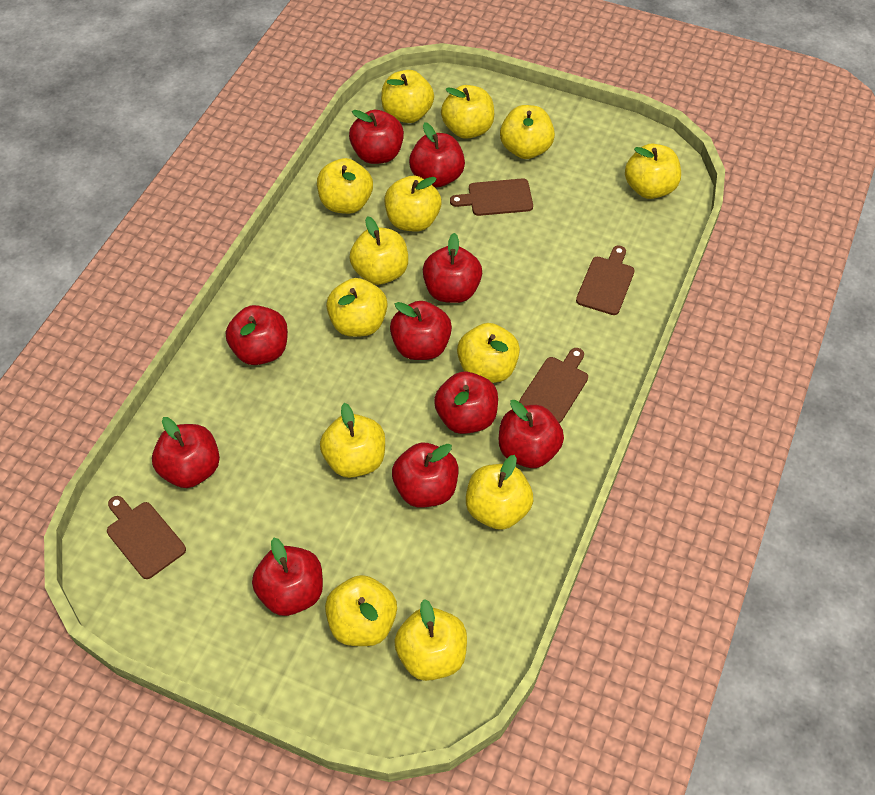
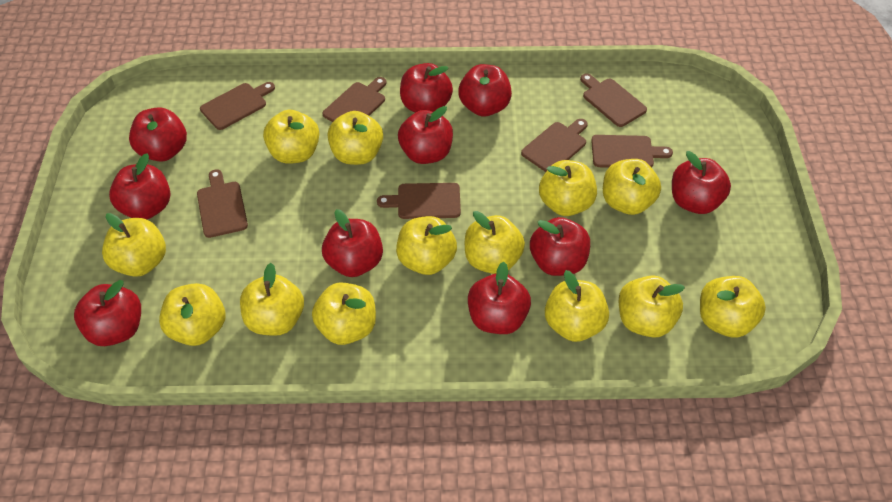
brown cutting board: [107,496,186,579] [450,178,533,216] [519,348,588,423] [576,245,635,315] = 4 -> [197,169,248,238] [200,82,275,130] [323,77,386,122] [377,183,461,219] [521,119,588,172] [580,74,647,127] [591,135,673,168] = 7

